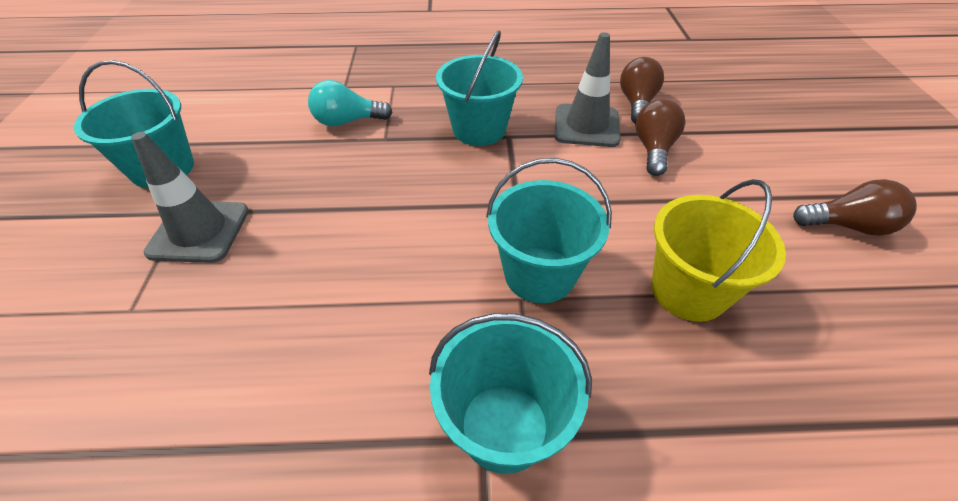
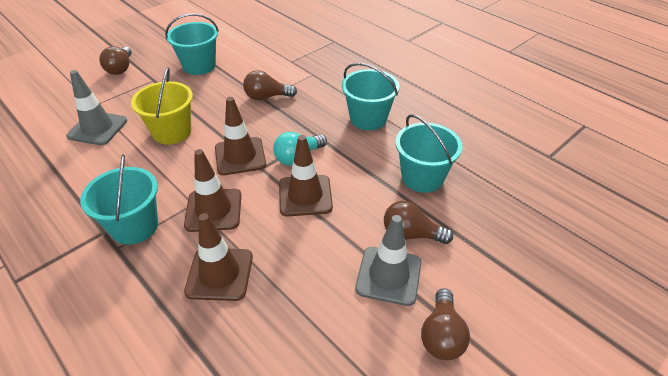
brown light bulb: [620,57,664,124] [635,99,685,176] [793,179,917,236] = 3 -> [99,46,132,75] [243,70,297,100] [384,201,453,244] [421,288,470,360] = 4
brown traffic cone: none = 0 -> [184,149,241,232] [184,213,253,301] [215,97,266,175] [279,135,333,217] = 4

